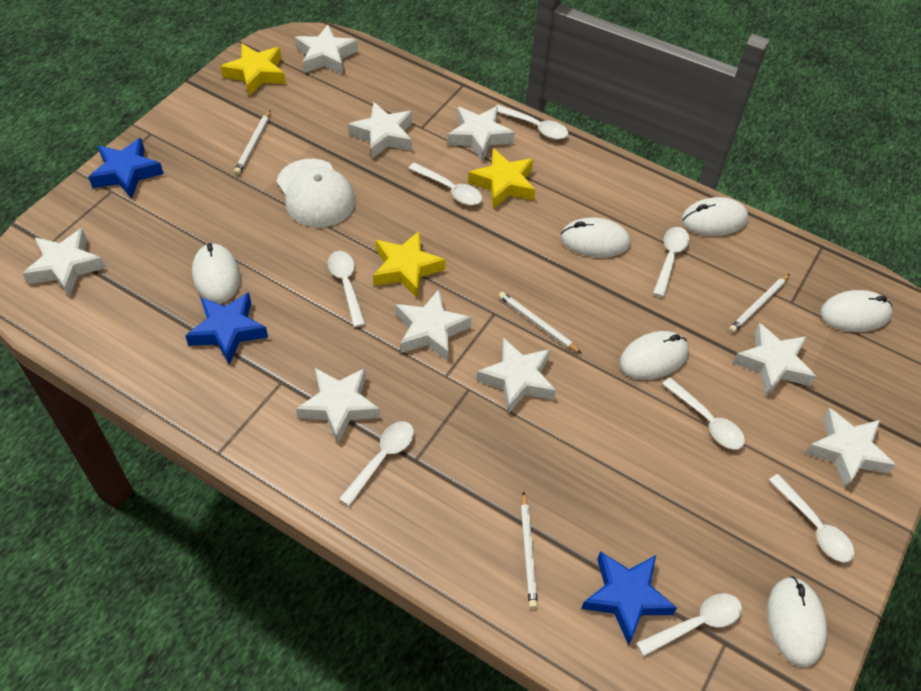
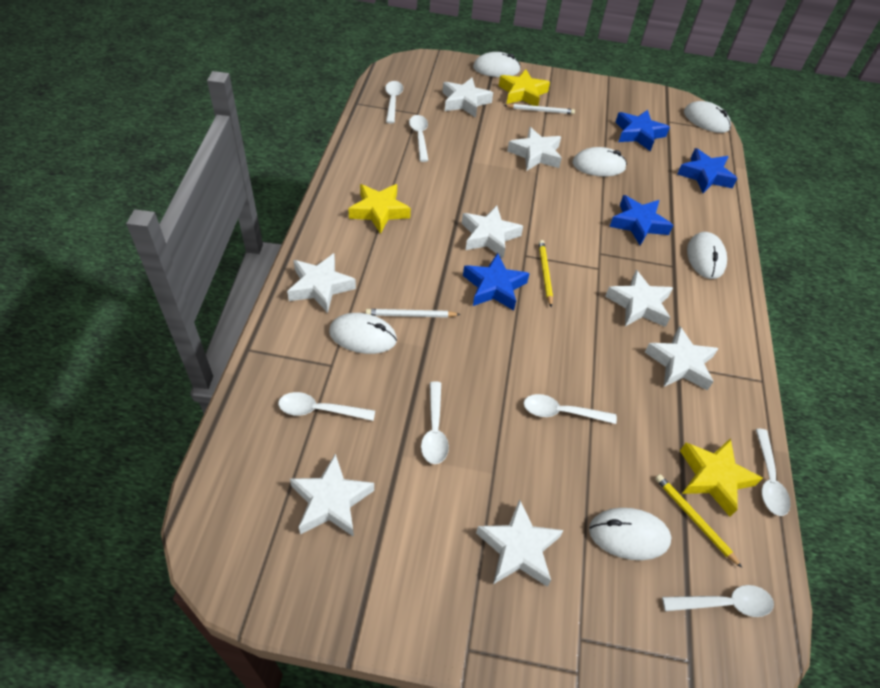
blue star: [88,138,164,199] [185,292,268,365] [581,551,677,645] = 3 -> [463,253,530,311] [609,195,673,246] [615,110,670,151] [677,148,738,193] = 4
white cap: [276,159,355,228] = 1 -> none = 0
white pencil: [234,110,270,175] [499,292,582,354] [521,491,538,609] [729,274,790,333] = 4 -> [366,309,461,318] [504,104,575,114] = 2
white spoon: [328,251,365,327] [339,421,414,506] [408,162,482,205] [495,104,568,139] [636,593,742,656] [653,227,689,297] [662,377,745,450] [769,474,854,562] = 8 -> [278,392,375,421] [385,81,403,124] [409,115,429,162] [421,381,449,464] [524,394,617,424] [662,585,774,617] [756,429,791,516] = 7
white star: [22,228,106,297] [295,25,358,75] [296,368,380,444] [348,102,412,159] [396,289,472,361] [447,106,515,161] [476,338,556,414] [733,323,816,396] [805,408,896,489] = 9 -> [287,253,356,313] [290,454,374,537] [442,78,493,118] [462,206,523,258] [476,499,564,587] [507,127,562,171] [605,270,673,327] [645,326,719,390] = 8
yellow pencil: none = 0 -> [539,240,553,307] [655,474,742,568] = 2

